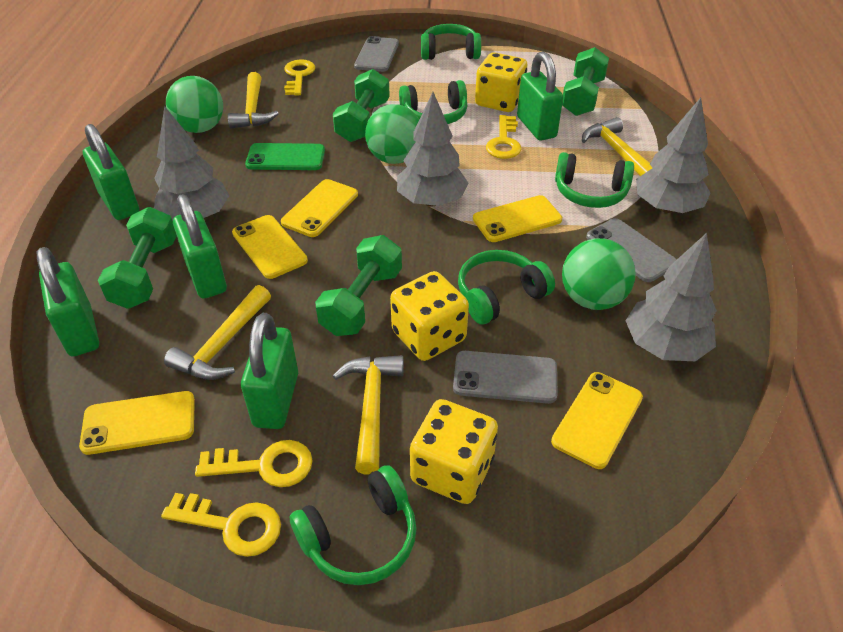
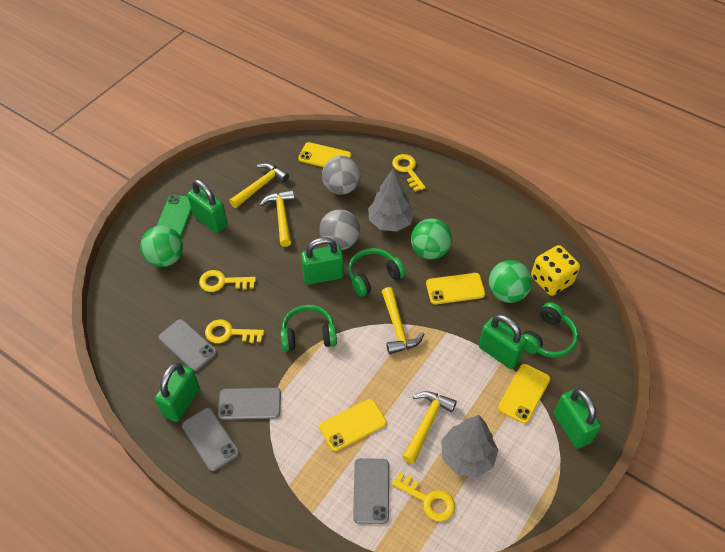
green dumbbell: [98,207,177,309] [315,235,402,336] [333,69,390,142] [562,47,609,116] = 4 -> none = 0
green headphones: [290,465,417,585] [399,80,468,124] [421,24,481,60] [458,250,555,325] [555,152,634,208] = 5 -> [281,305,337,351] [348,248,406,297] [522,302,578,358] = 3
grey ball: none = 0 -> [319,209,360,250] [322,156,361,195] = 2
grey phone: [354,36,399,72] [453,351,558,404] [586,218,677,282] = 3 -> [158,319,217,371] [182,408,239,471] [218,388,281,420] [353,458,389,524] = 4
grey tree: [154,106,229,221] [397,92,468,207] [626,233,717,361] [636,97,710,213] = 4 -> [368,169,415,232] [441,415,498,478] = 2
yellow dice: [390,271,469,361] [410,399,498,504] [475,52,527,112] = 3 -> [531,245,580,296] = 1
yellow phone: [79,391,195,455] [232,215,308,279] [281,179,358,237] [473,195,562,242] [551,372,643,469] = 5 -> [298,142,351,167] [319,399,387,451] [426,273,486,305] [498,364,550,424] = 4

